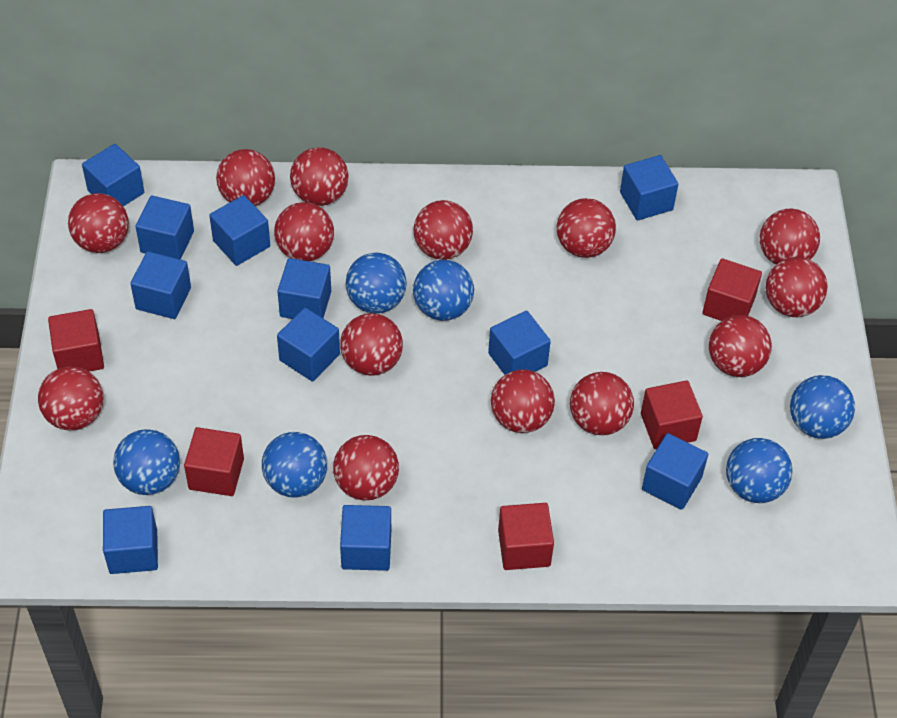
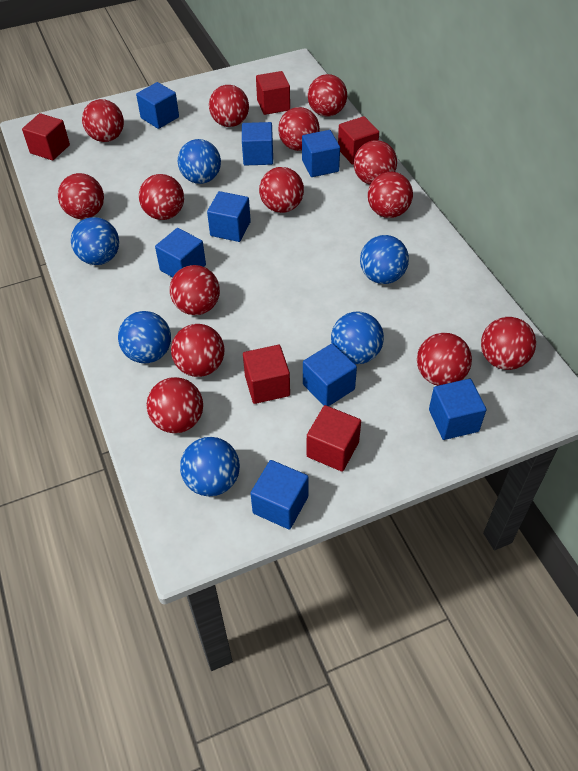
blue cube: [82,144,144,206] [103,506,158,574] [130,251,191,319] [135,196,194,260] [209,195,270,266] [277,258,331,319] [277,308,340,381] [340,505,391,571] [488,311,551,375] [620,155,678,220] [642,433,708,510] = 11 -> [136,82,179,129] [155,228,206,277] [207,191,251,242] [242,122,273,165] [250,460,309,530] [302,130,340,177] [303,343,357,406] [429,379,486,440] = 8

